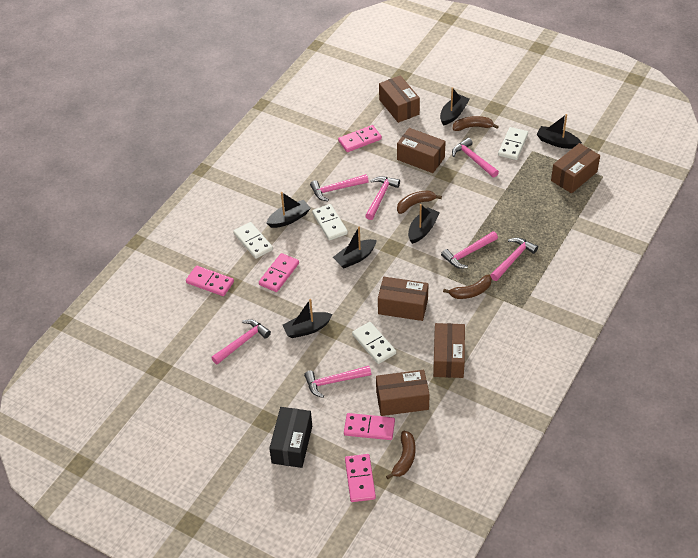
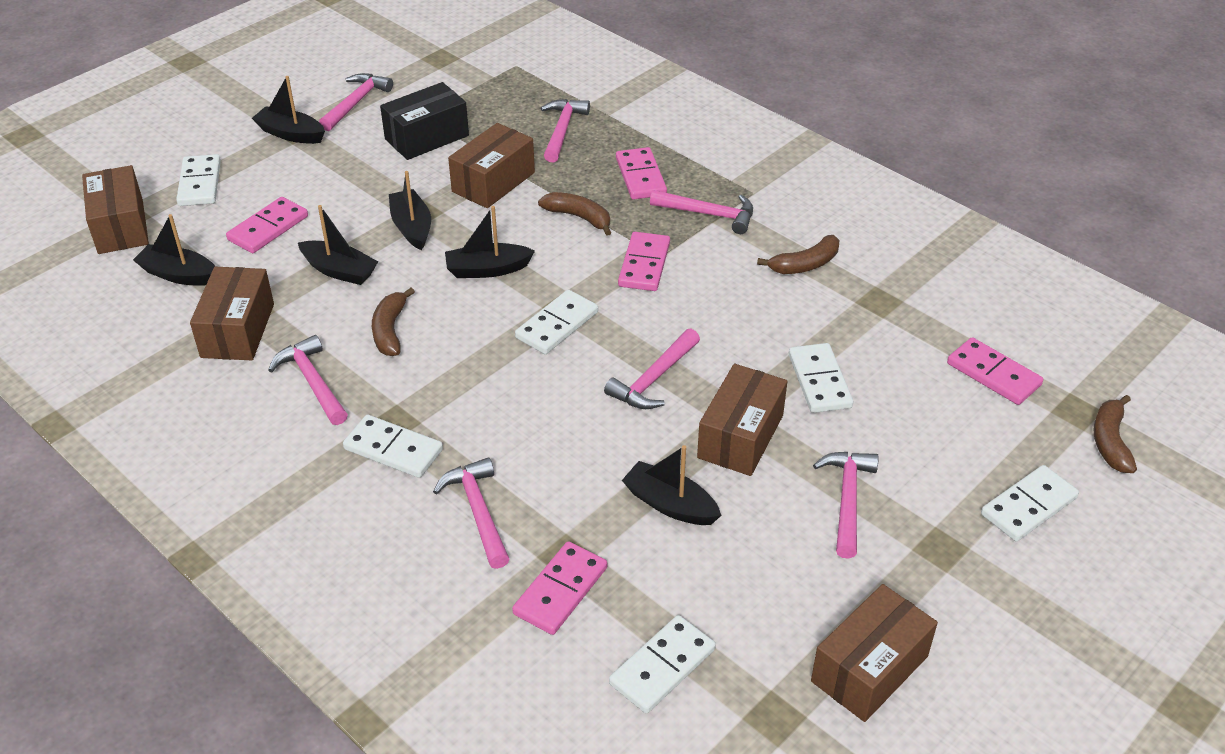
brown box: [376,370,430,416] [378,277,429,321] [379,75,420,123] [397,128,446,173] [433,323,465,378] [551,143,600,193] = 6 -> [82,165,149,254] [190,267,274,361] [448,123,535,208] [697,364,787,476] [811,584,938,722] = 5
white domino: [233,222,273,259] [312,204,348,241] [352,322,396,364] [498,127,528,160] = 4 -> [176,154,221,206] [343,415,443,478] [515,290,598,354] [609,615,716,713] [789,343,853,413] [981,465,1079,541] = 6

